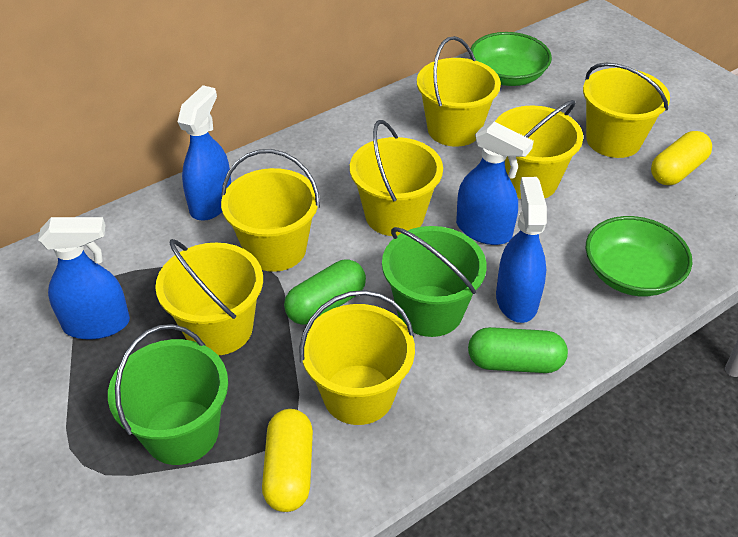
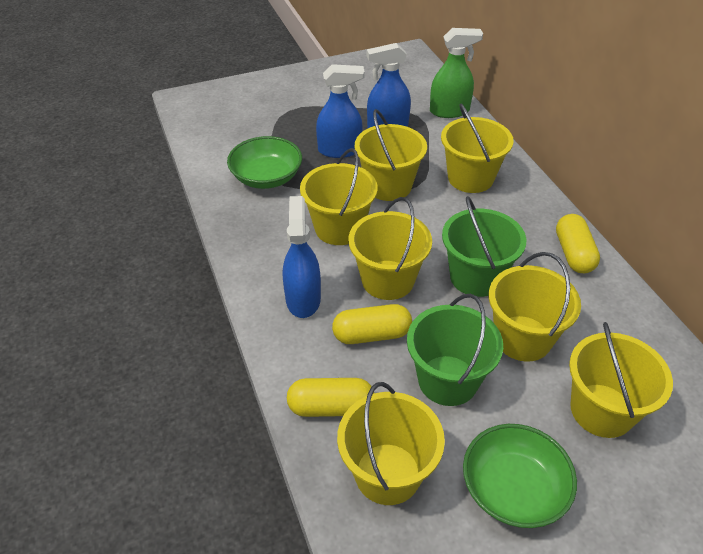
blue spray bottle: [38,217,130,340] [178,85,231,221] [456,121,534,245] [496,177,547,323] = 4 -> [283,196,321,318] [316,64,365,158] [367,43,411,128] = 3
green capsule: [284,260,366,325] [468,327,568,373] = 2 -> none = 0
green spray bottle: none = 0 -> [430,28,483,118] = 1
yellow capsule: [262,409,313,512] [651,131,712,185] = 2 -> [287,378,374,417] [332,304,412,344] [556,214,600,273] = 3

